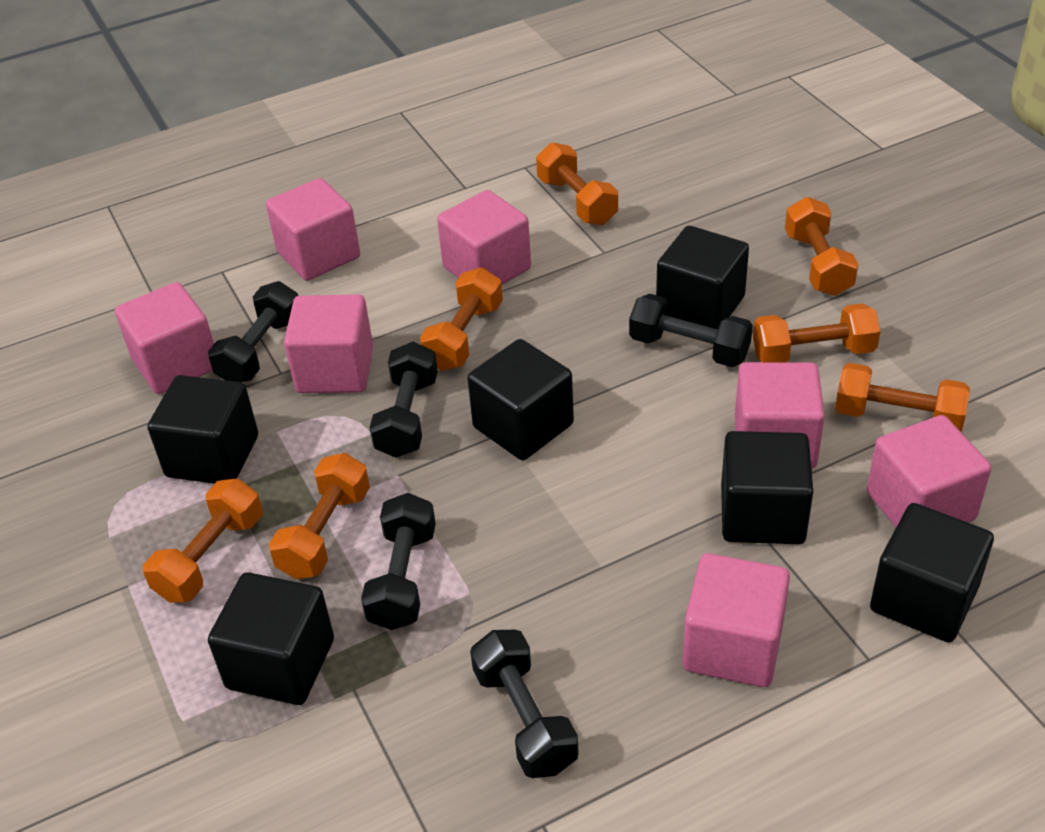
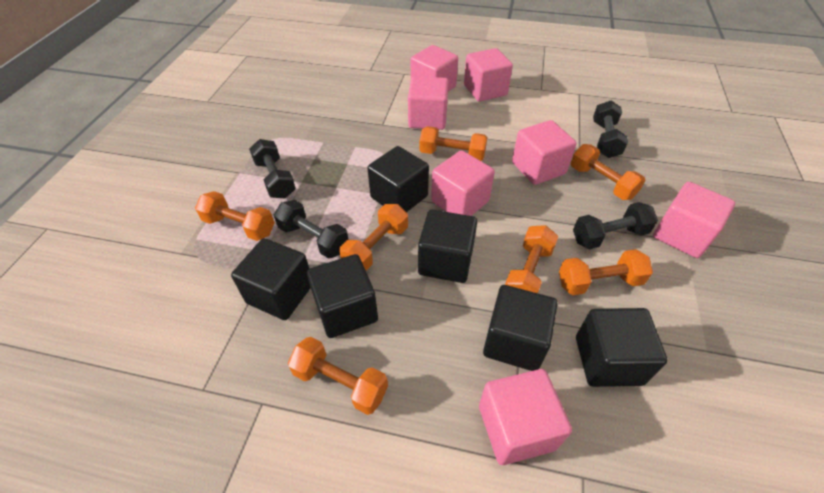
black dumbbell: [208,281,298,383] [361,493,436,630] [370,342,438,458] [470,630,579,778] [629,294,753,367] = 5 -> [249,139,296,198] [274,200,348,259] [573,202,658,249] [593,100,628,158] = 4

